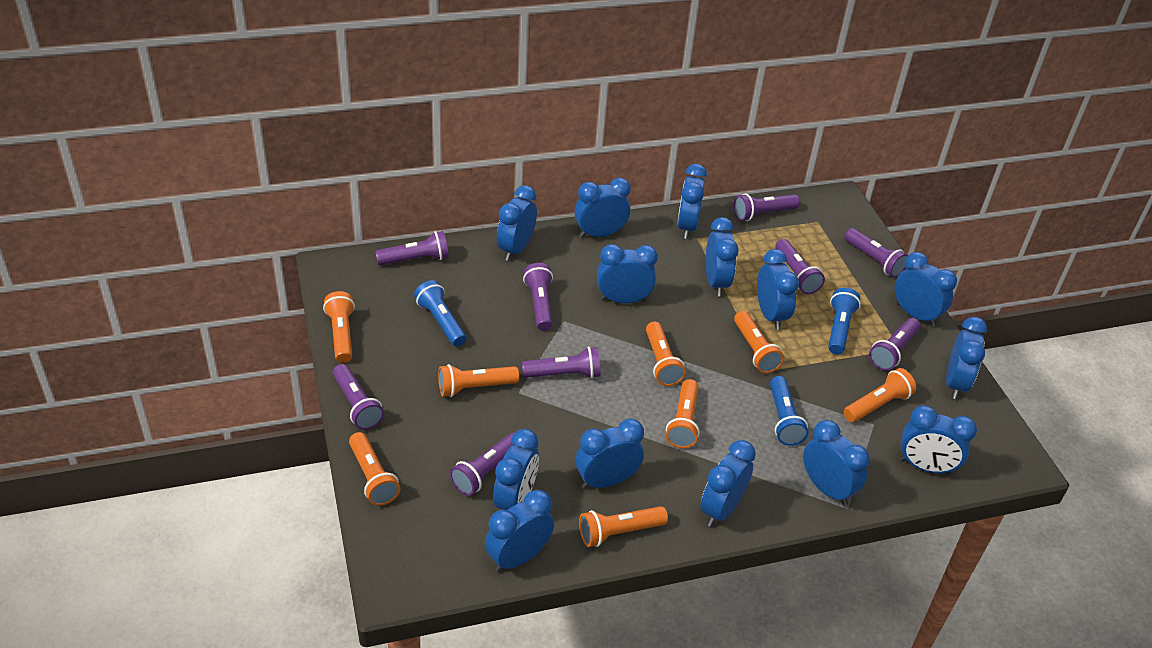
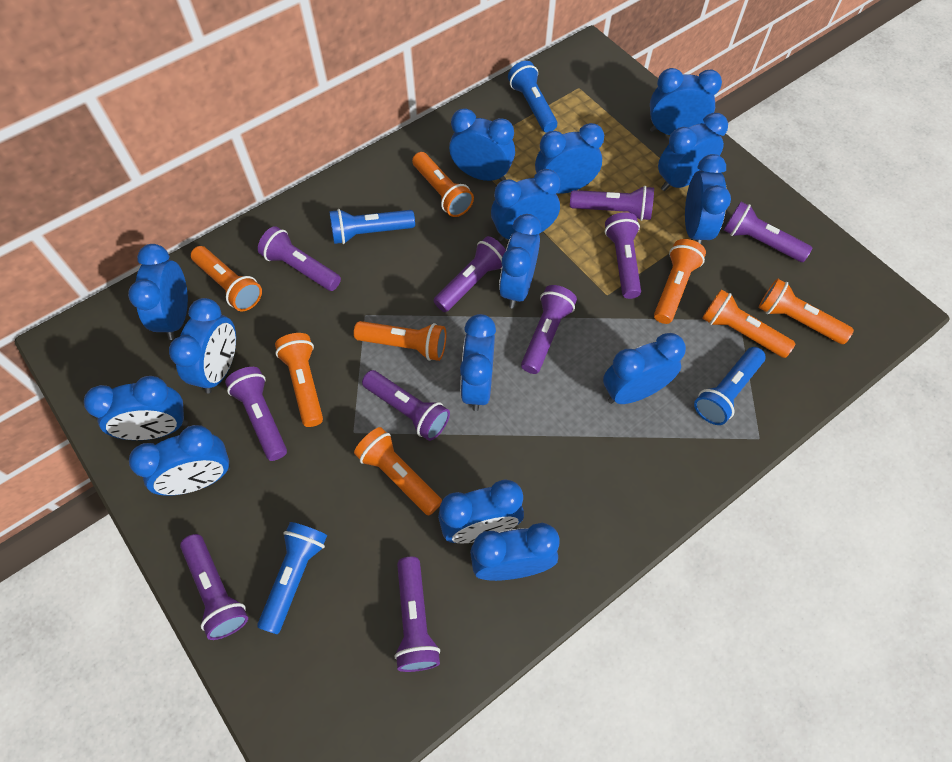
blue clock: [485,490,554,572] [493,429,539,510] [497,185,537,261] [575,178,631,238] [576,419,644,489] [597,244,658,303] [677,164,707,239] [701,440,756,527] [706,217,739,296] [757,249,799,330] [803,420,870,506] [895,252,957,327] [900,405,977,475] [946,317,987,399] = 14 -> [84,376,188,440] [128,244,188,340] [129,425,230,496] [169,298,236,393] [438,479,524,544] [449,108,515,181] [460,314,496,411] [470,523,560,581] [491,169,560,242] [499,214,541,309] [535,123,604,194] [603,333,686,404] [650,68,722,135] [658,113,728,191] [685,154,731,244] = 15
blue flashlight: [414,280,466,346] [770,376,809,446] [828,288,861,354] = 3 -> [257,522,327,634] [329,209,415,244] [508,61,557,133] [694,347,766,425] = 4
purple flashlight: [333,364,384,430] [375,231,449,265] [450,432,515,496] [522,347,601,379] [523,263,553,331] [734,194,800,221] [775,239,825,294] [844,228,908,278] [869,318,920,371] = 9 -> [180,534,248,640] [225,367,287,461] [258,226,341,291] [362,370,450,441] [394,557,440,672] [433,236,506,312] [521,285,577,374] [570,186,654,221] [605,212,641,299] [724,202,812,262] = 10

